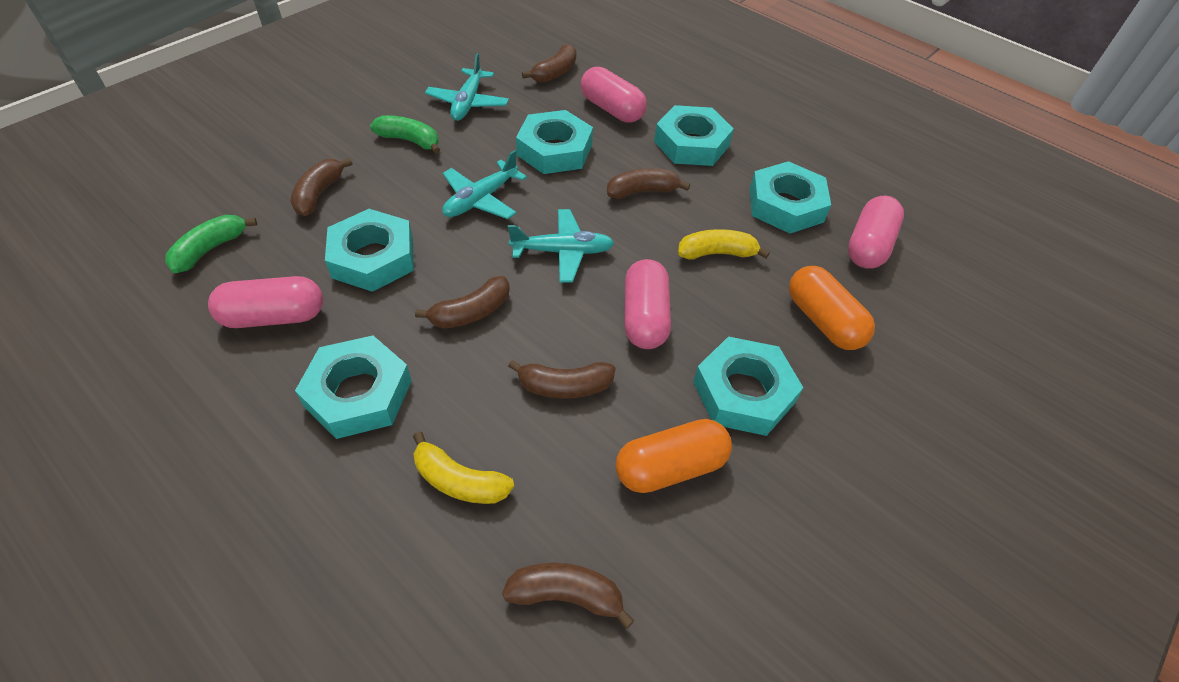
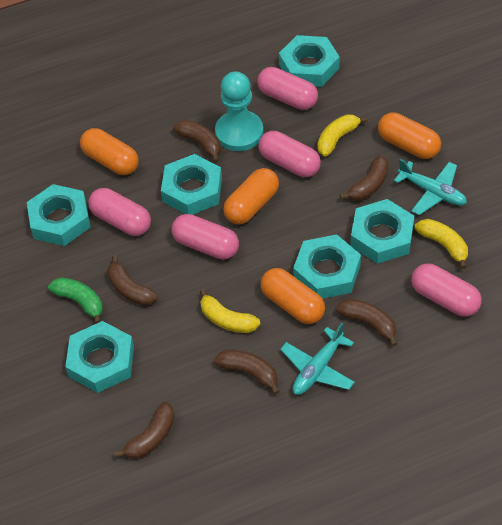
green banana: [165,215,257,273] [370,115,440,154] = 2 -> [48,278,103,324] = 1
orange capsule: [616,419,732,493] [789,266,875,350] = 2 -> [80,128,139,175] [223,168,279,225] [261,268,325,324] [378,112,441,159] = 4
pink capsule: [208,276,323,328] [581,67,647,123] [624,259,671,349] [848,196,904,269] = 4 -> [88,188,151,236] [171,214,239,260] [257,67,318,110] [258,131,321,177] [411,264,482,317] = 5
turquoise pawn: none = 0 -> [215,71,264,151] = 1
turquoise plane: [425,53,509,121] [442,150,527,219] [508,209,614,282] = 3 -> [280,323,355,395] [394,159,467,215] = 2
yellow banana: [413,431,514,504] [678,229,770,259] = 2 -> [200,289,260,333] [317,114,367,157] [415,219,468,269] = 3

